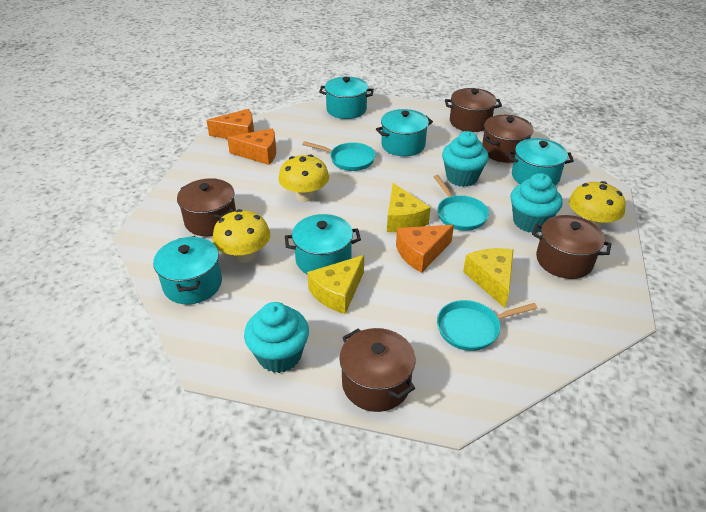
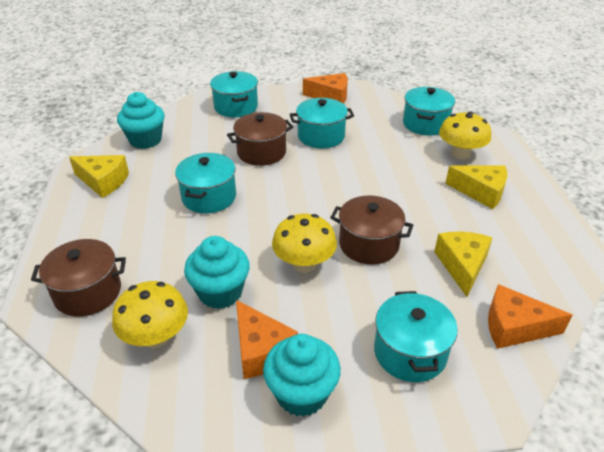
brown pot: [177,178,236,236] [339,328,415,412] [445,88,502,132] [482,115,534,163] [532,215,611,279] = 5 -> [31,239,126,317] [227,112,293,166] [330,195,413,265] = 3
turquoise pan: [302,141,376,171] [434,175,489,231] [437,300,537,351] = 3 -> none = 0

